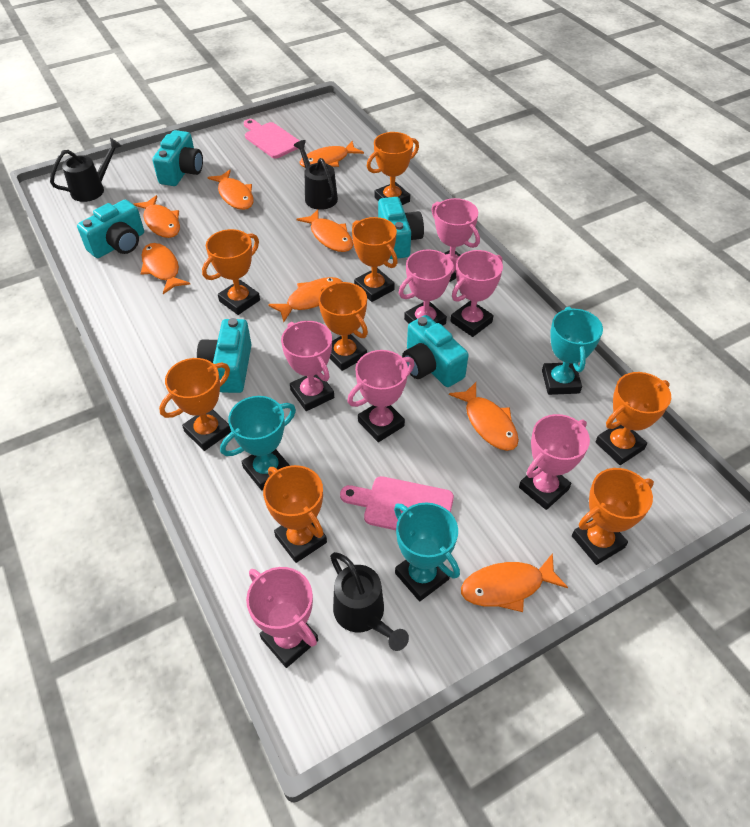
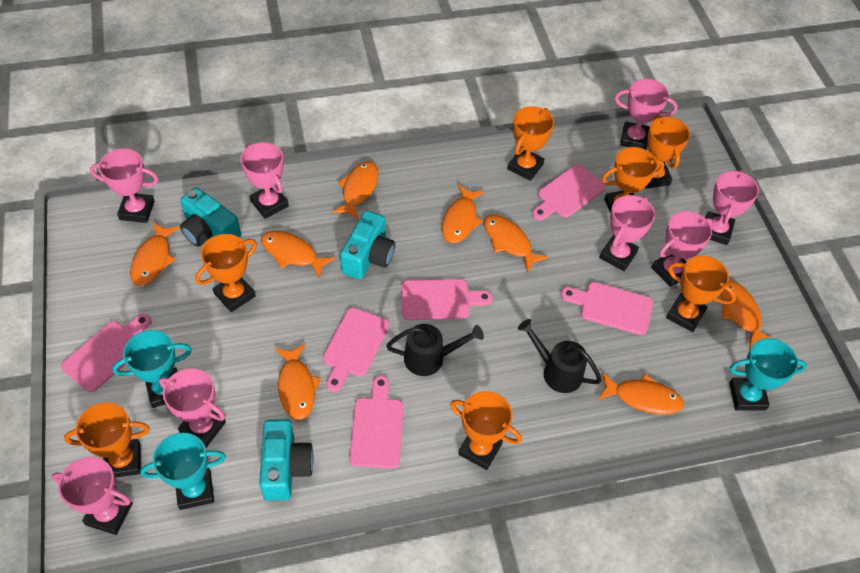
black watering can: [50,138,122,202] [294,140,338,210] [330,552,409,651] = 3 -> [386,324,484,376] [518,319,602,393] = 2
orange trophy: [159,358,231,451] [202,229,260,315] [263,465,327,563] [319,282,368,371] [352,217,398,302] [367,132,419,205] [572,468,654,565] [596,372,671,465] = 8 -> [64,402,150,478] [195,234,257,312] [450,391,522,470] [508,106,554,181] [602,147,664,213] [645,115,690,189] [666,255,736,332] = 7
pink cutting board: [244,119,300,158] [340,476,454,530] = 2 -> [61,314,152,392] [323,308,390,392] [349,376,404,469] [401,279,493,320] [532,164,605,220] [561,282,653,335] = 6
pink trophy: [246,567,318,668] [281,321,334,411] [347,350,415,442] [399,249,457,326] [431,198,480,282] [450,250,503,337] [519,414,590,510] = 7 -> [51,457,133,535] [90,149,159,223] [159,368,226,448] [240,142,289,219] [599,195,655,271] [615,79,678,150] [651,211,712,287] [705,170,759,245] = 8
turquoise camera: [77,200,144,258] [152,130,203,186] [197,318,252,393] [378,197,424,259] [402,315,469,387] = 5 -> [180,187,241,247] [259,419,314,501] [340,210,395,279] = 3

